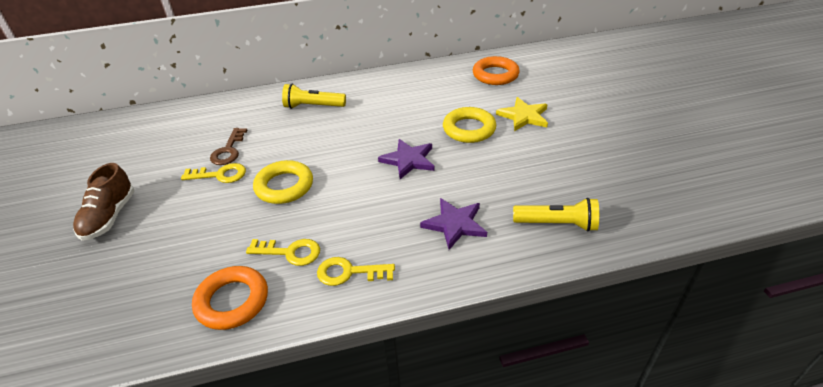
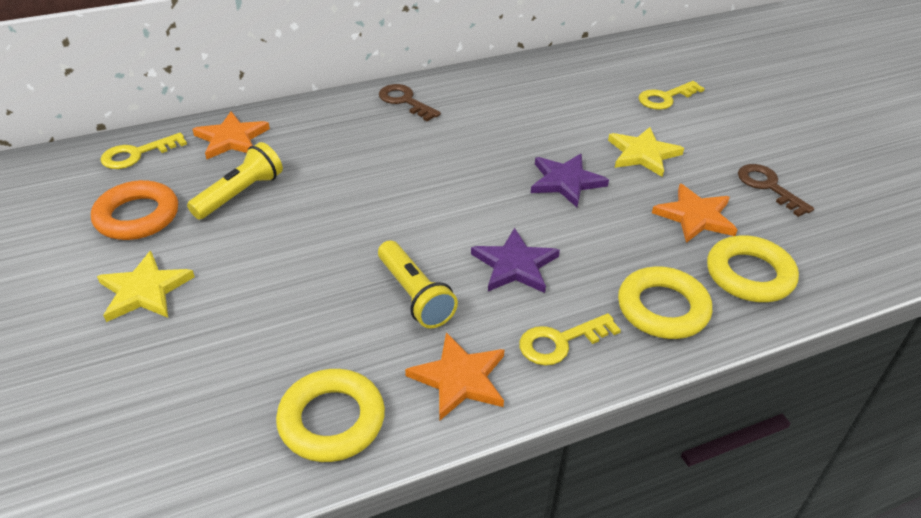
brown key: [210,128,247,165] = 1 -> [379,84,441,121] [738,164,814,217] = 2
brown shoe: [73,163,134,241] = 1 -> none = 0
orange ring: [192,266,268,330] [473,56,520,85] = 2 -> [91,180,178,240] = 1
orange star: none = 0 -> [192,111,270,159] [405,332,505,421] [652,184,738,243] = 3
yellow ring: [253,160,313,204] [443,107,496,143] = 2 -> [276,369,385,462] [618,266,712,339] [707,235,799,302] = 3
yellow star: [496,97,548,131] = 1 -> [97,251,195,322] [608,127,684,177] = 2

